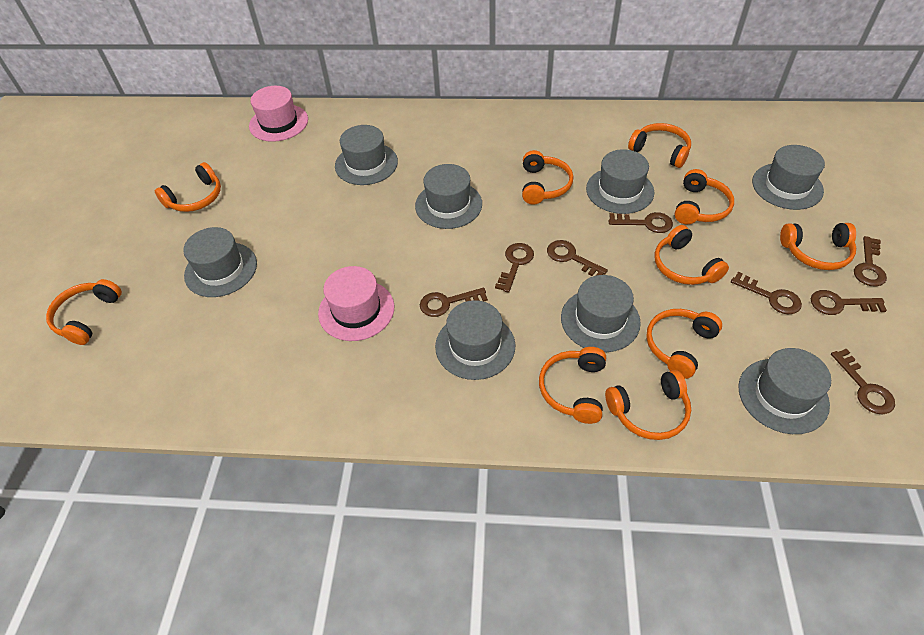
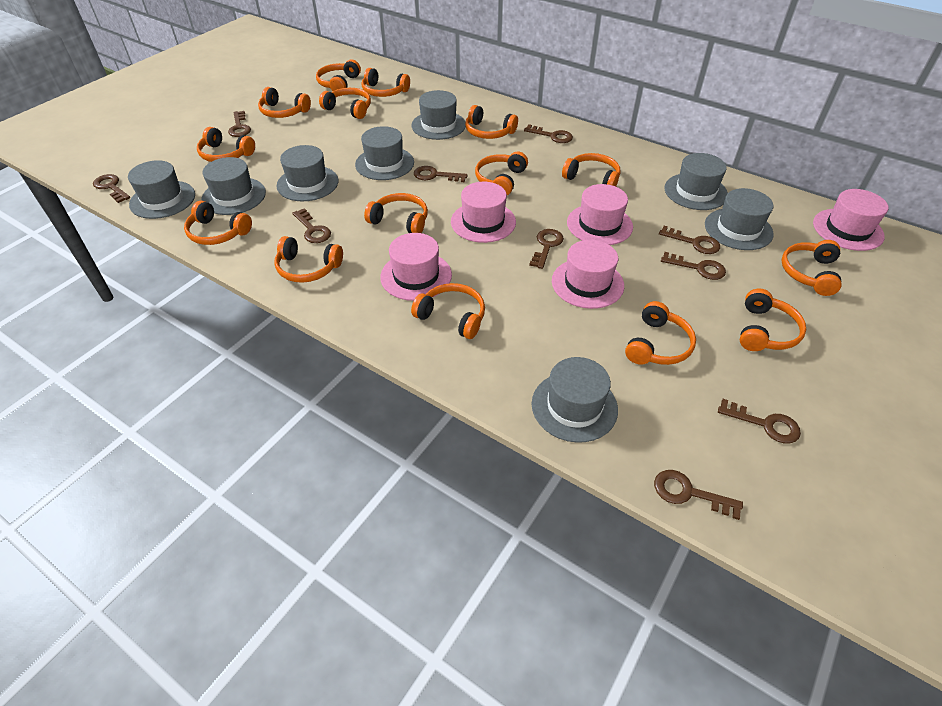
brown key: [420,288,488,317] [495,243,534,293] [547,240,608,276] [609,212,673,233] [731,272,802,314] [811,290,887,315] [831,349,895,414] [854,236,887,287] = 8 -> [93,174,130,203] [228,111,251,137] [293,208,331,243] [414,166,468,182] [524,124,573,143] [529,229,564,269] [654,470,743,520] [659,226,720,254] [661,252,726,280] [718,399,801,444] = 10
orange headphones: [46,279,122,345] [155,162,221,212] [522,150,573,204] [539,347,606,424] [605,370,691,440] [628,123,691,168] [646,309,722,379] [654,225,729,285] [675,169,734,224] [780,223,856,270] = 10 -> [184,201,252,245] [197,127,255,162] [258,87,311,118] [274,236,343,283] [316,60,361,91] [319,88,371,119] [362,68,410,97] [364,193,428,233] [411,283,485,339] [465,105,518,139] [475,151,528,195] [562,153,620,186] [625,301,696,365] [740,289,806,351] [782,240,841,296] = 15
pink hat: [249,86,308,142] [318,266,395,341] = 2 -> [380,233,452,301] [451,182,516,243] [552,240,624,309] [567,184,633,245] [813,189,888,251] = 5

